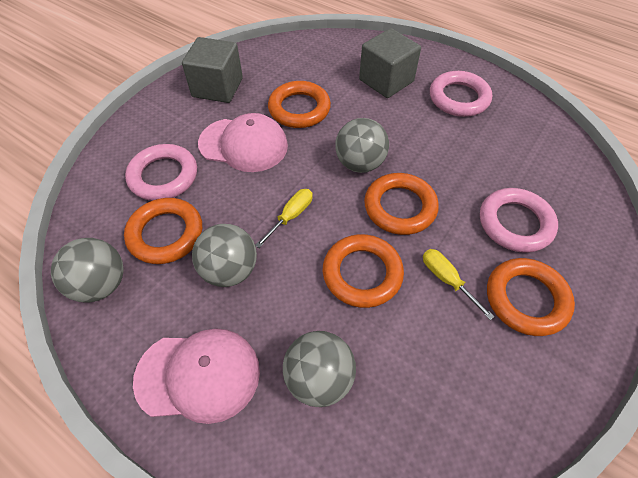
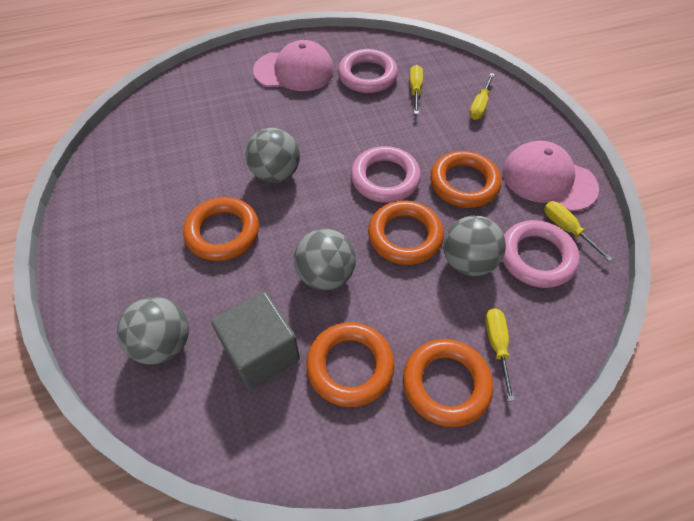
grey cube: [182,37,243,103] [359,28,421,98] = 2 -> [211,292,300,390] = 1
yellow screwdriver: [255,189,312,248] [423,249,494,320] = 2 -> [409,65,423,114] [469,73,495,120] [485,308,515,401] [544,201,613,262] = 4

